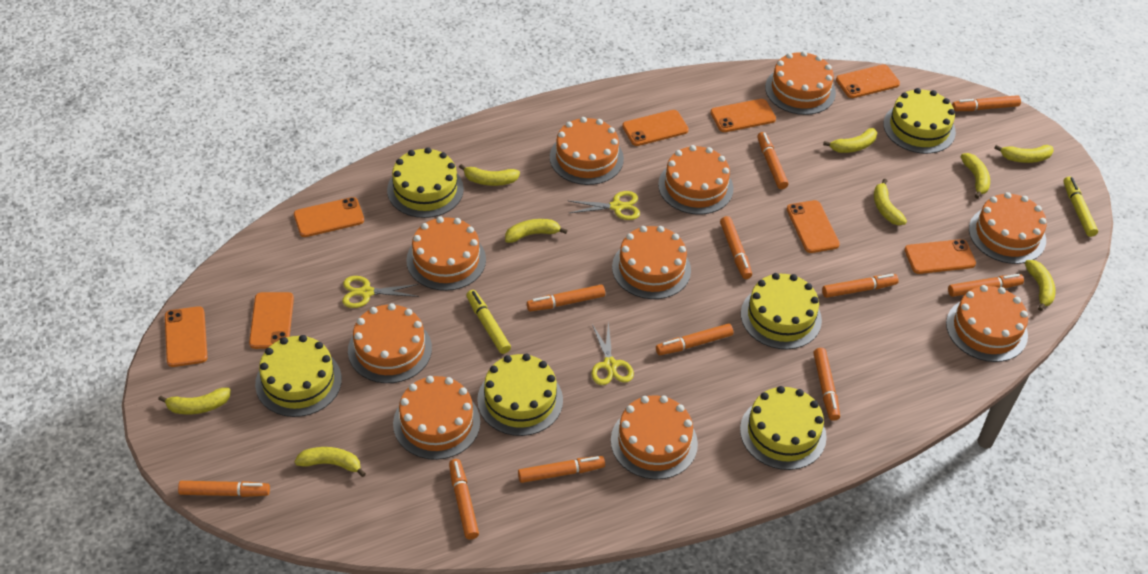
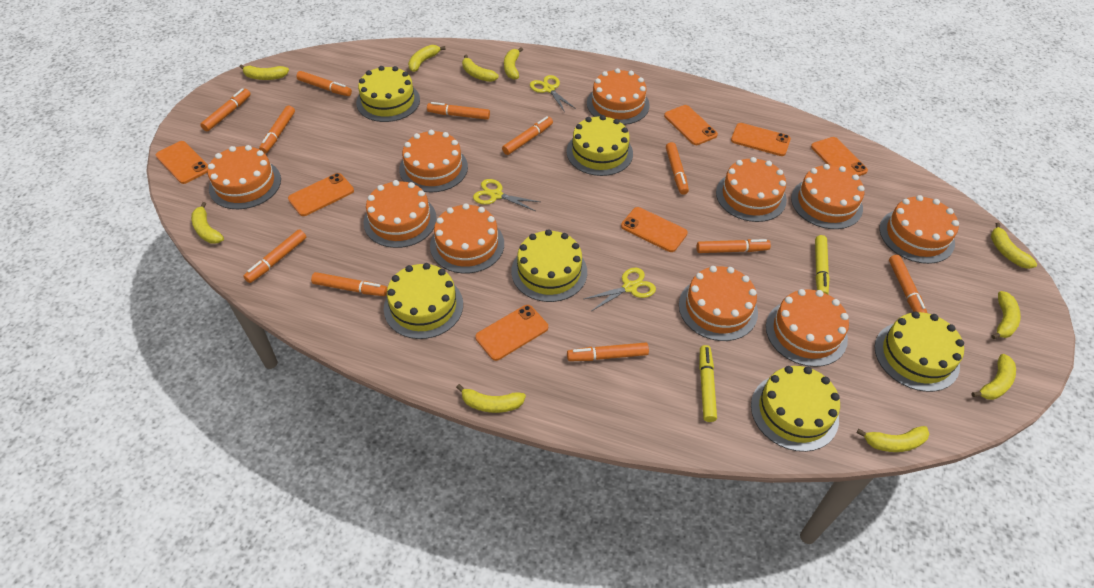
orange phone: [165,306,207,367] [249,292,294,349] [294,197,364,237] [622,110,689,146] [710,99,776,132] [787,200,840,253] [836,64,900,98] [904,239,976,274] = 8 -> [156,141,208,184] [288,173,354,216] [475,305,548,361] [621,207,688,252] [664,105,718,145] [731,123,791,156] [811,137,868,176] = 7
yellow banana: [158,387,231,415] [294,447,366,477] [459,164,520,186] [505,219,567,243] [823,128,877,153] [874,179,907,225] [961,153,990,199] [994,145,1054,163] [1025,260,1055,311] = 9 -> [191,202,224,244] [240,64,289,80] [408,45,446,72] [456,384,526,413] [462,55,499,82] [504,47,523,80] [856,426,929,452] [972,354,1016,400] [991,223,1037,269] [991,291,1021,339] = 10

